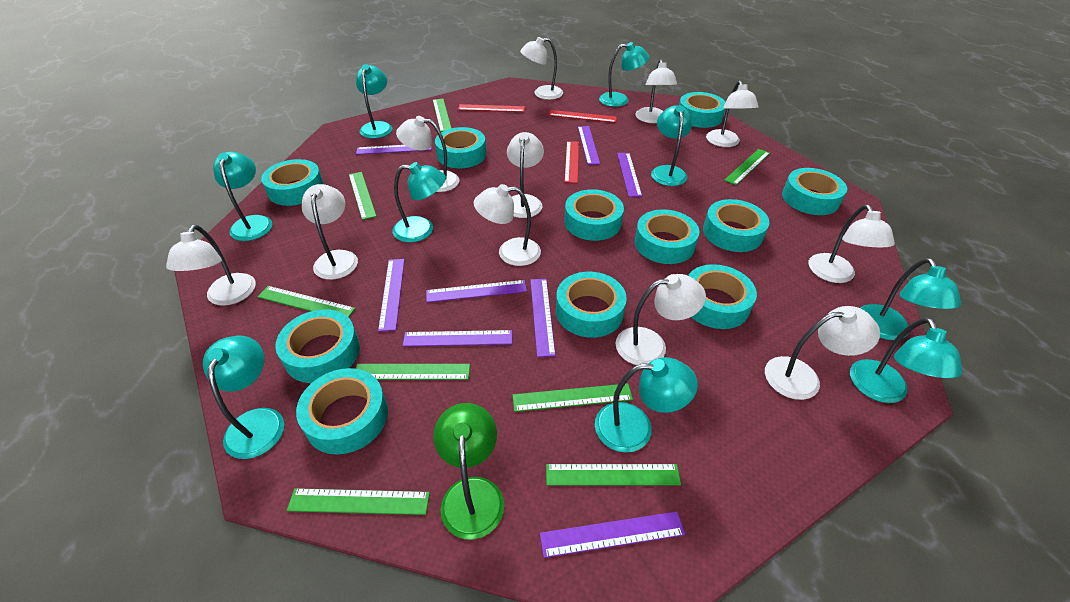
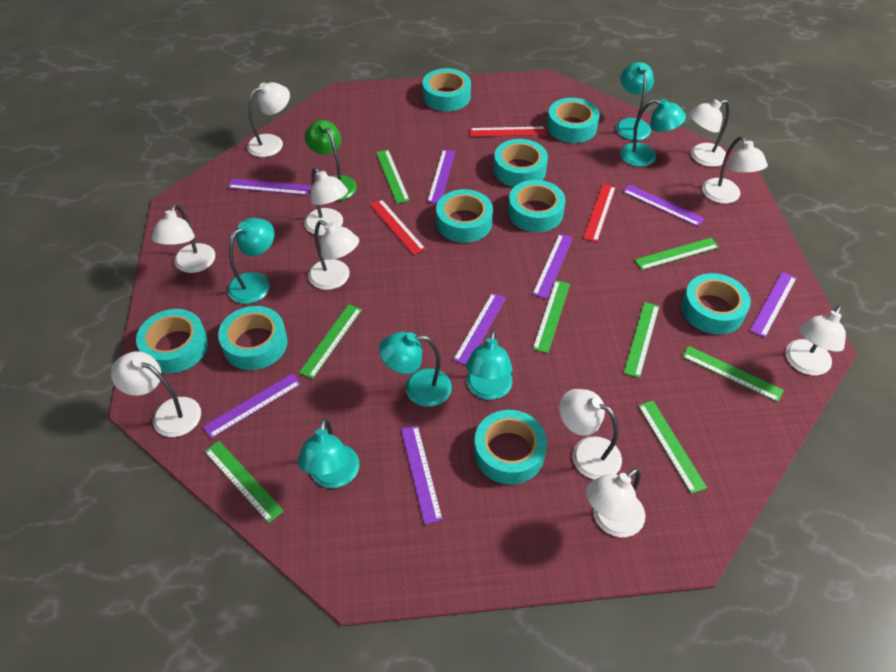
turquoise lamp: [203,336,284,459] [213,152,272,241] [356,64,392,139] [392,162,446,243] [595,357,698,453] [599,42,650,107] [651,105,692,186] [850,318,963,403] [860,258,961,340] = 9 -> [227,218,275,304] [298,418,359,488] [379,332,452,407] [466,329,513,400] [616,62,654,140] [620,99,686,167] = 6
turquoise tape: [261,159,324,206] [275,309,360,383] [296,368,388,455] [435,127,486,168] [556,272,627,338] [564,189,624,241] [634,209,699,264] [679,92,726,128] [688,264,757,329] [703,199,769,252] [782,168,847,215] = 11 -> [136,309,208,373] [218,306,288,370] [422,68,471,111] [436,189,493,243] [474,410,547,484] [494,139,548,187] [508,180,566,232] [547,98,600,143] [682,273,751,334] = 9
white lamp: [166,225,256,306] [302,184,358,280] [396,116,459,192] [474,184,541,266] [507,132,544,218] [520,37,563,100] [616,274,706,365] [635,59,677,123] [706,81,759,147] [765,306,880,400] [809,204,895,283] = 11 -> [111,351,201,437] [152,204,216,273] [247,82,290,157] [304,167,348,236] [308,220,359,290] [559,389,622,480] [586,468,645,537] [689,99,730,167] [702,136,768,204] [786,305,846,376] = 10

